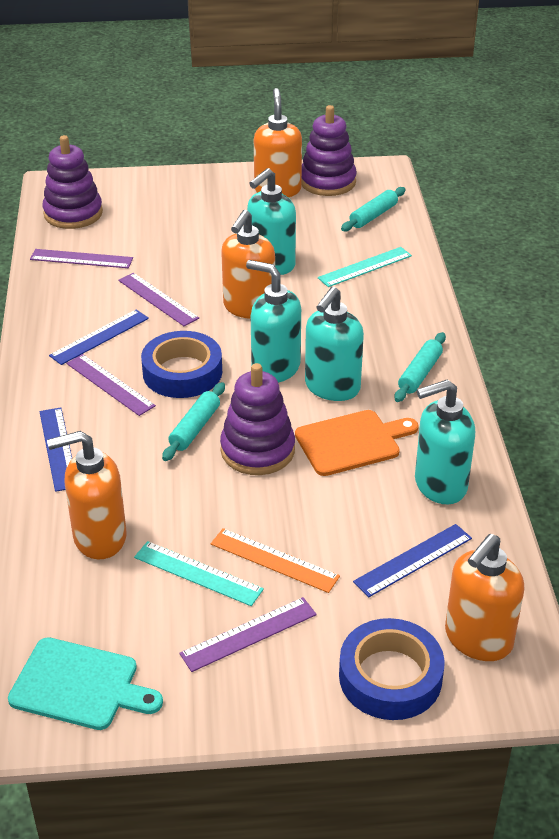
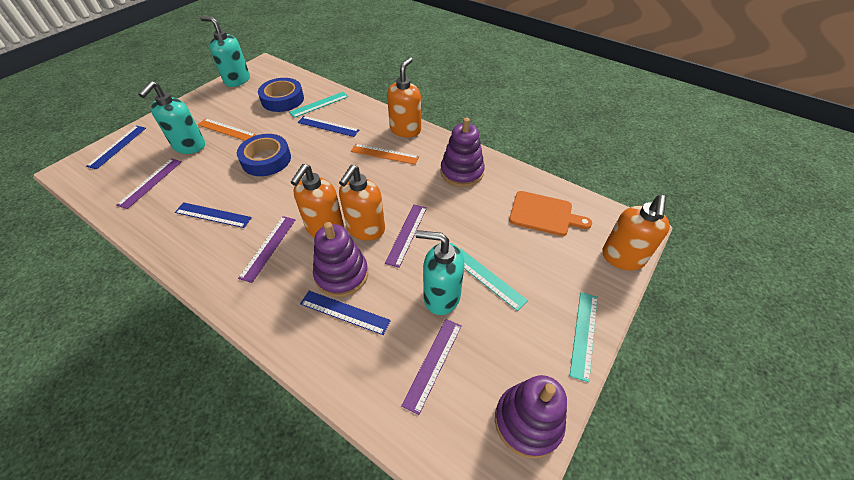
blue ruler: [39,407,72,492] [49,309,149,365] [353,524,472,597] = 3 -> [86,126,146,169] [175,202,252,228] [297,116,359,137] [300,291,391,335] = 4
orange ruler: [211,528,340,593] = 1 -> [198,118,256,141] [351,144,419,165] = 2
turquoise cutting board: [8,637,163,730] = 1 -> none = 0
turquoise rolling pin: [162,382,225,461] [341,187,406,231] [394,332,446,402] = 3 -> none = 0
turquoise ruler: [134,541,264,606] [318,247,412,287] = 2 -> [289,92,348,118] [460,249,528,311] [570,292,598,382] = 3
turquoise soap dispenser: [246,260,301,383] [247,168,296,275] [305,287,364,401] [415,379,475,504] = 4 -> [138,81,205,154] [200,16,250,87] [416,230,464,315] = 3

